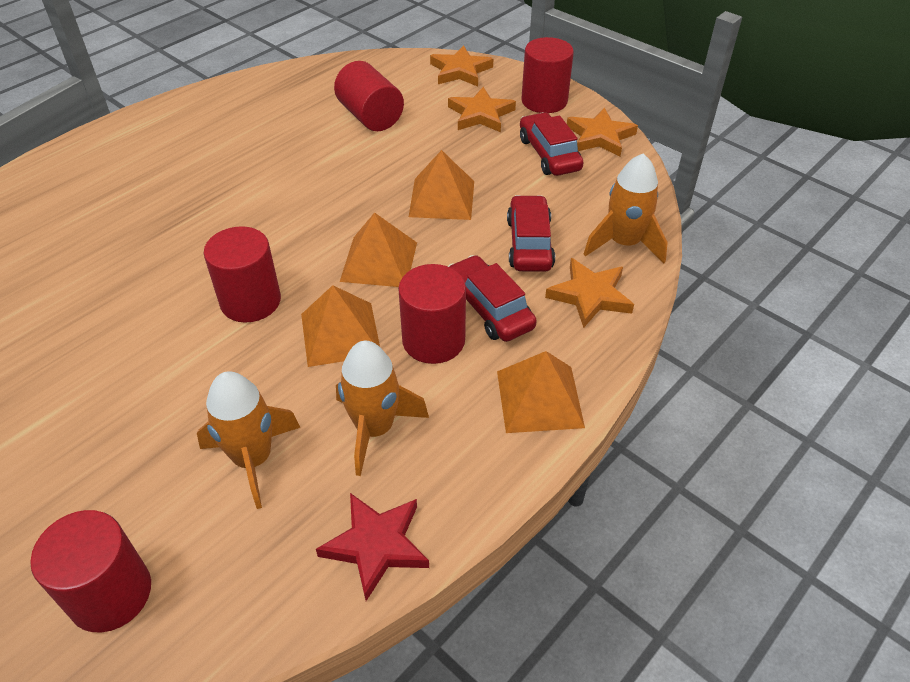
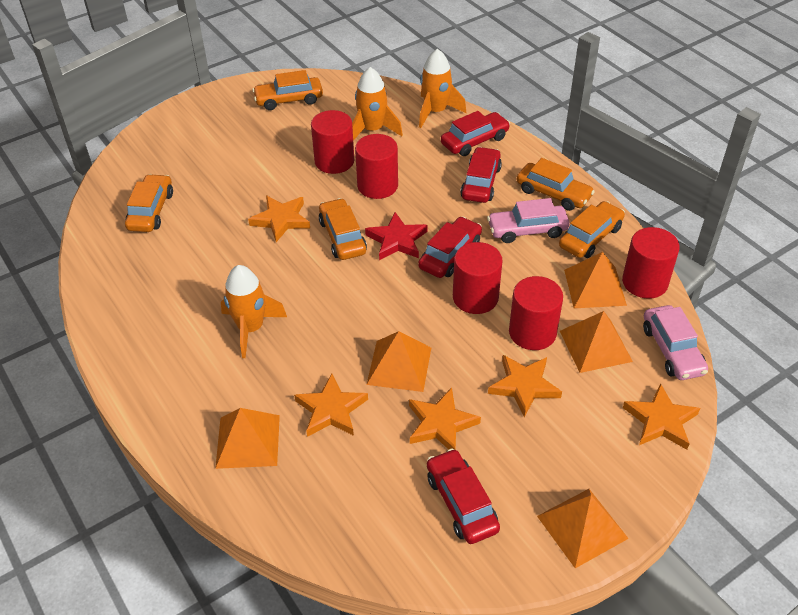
orange car: none = 0 -> [125,174,173,232] [252,70,323,110] [319,198,367,260] [516,158,595,211] [559,201,625,258] = 5
orange pyramid: [301,285,380,367] [340,212,417,287] [409,150,474,220] [497,351,585,433] = 4 -> [215,408,280,469] [366,331,431,392] [537,489,629,568] [560,311,633,373] [564,252,627,308] = 5
orange star: [430,45,493,86] [448,87,516,132] [545,258,634,328] [567,108,638,157] = 4 -> [248,195,310,242] [294,374,368,437] [409,388,481,450] [488,355,562,418] [623,383,700,450] = 5
pink car: none = 0 -> [487,198,570,243] [643,305,708,380] = 2
red car: [448,255,537,342] [507,195,555,272] [520,112,584,176] = 3 -> [418,217,482,278] [427,449,500,544] [441,111,510,156] [460,147,502,203] = 4

